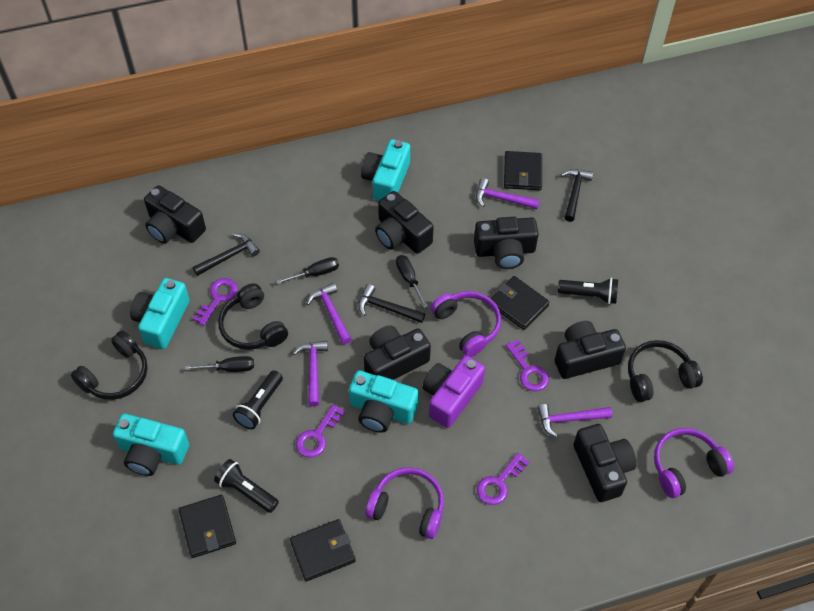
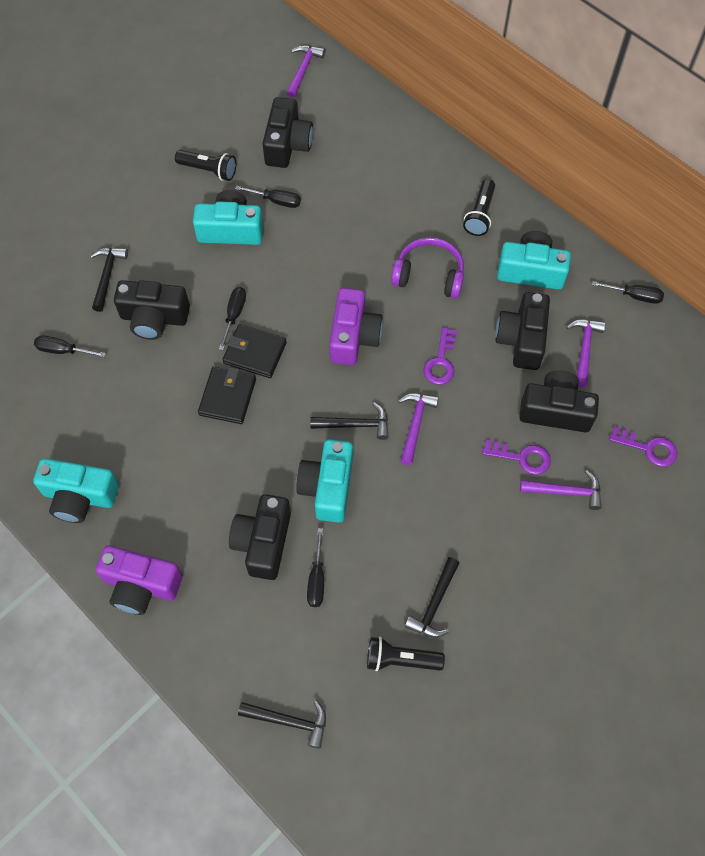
black camera: [144,185,206,244] [364,326,431,380] [375,191,434,254] [474,217,539,269] [555,321,626,379] [573,424,637,502] = 6 -> [114,280,190,340] [229,494,291,580] [262,97,313,168] [495,292,550,370] [519,371,599,432] = 5
black hammer: [193,233,260,276] [358,284,425,323] [561,169,593,222] = 3 -> [90,248,128,312] [238,700,326,749] [310,402,389,440] [405,557,459,638] = 4
black headphones: [71,331,148,400] [218,283,288,350] [628,340,703,402] = 3 -> none = 0
black screwdriver: [185,356,254,372] [276,257,339,284] [396,255,428,308] = 3 -> [34,335,106,357] [219,287,246,350] [235,185,301,208] [307,528,324,607] [592,281,664,304] = 5
black wallet: [179,495,236,558] [290,519,356,581] [491,276,550,330] [504,151,542,190] = 4 -> [198,367,256,424] [222,324,287,378] = 2
purple camera: [422,356,485,428] = 1 -> [96,545,183,615] [329,288,383,365] = 2
purple headphones: [365,467,444,539] [431,291,501,357] [654,428,734,498] = 3 -> [391,237,464,299] = 1
purple key: [192,278,238,326] [296,404,345,457] [477,453,529,505] [506,340,549,391] = 4 -> [423,327,457,385] [482,439,551,475] [609,426,677,467] = 3

